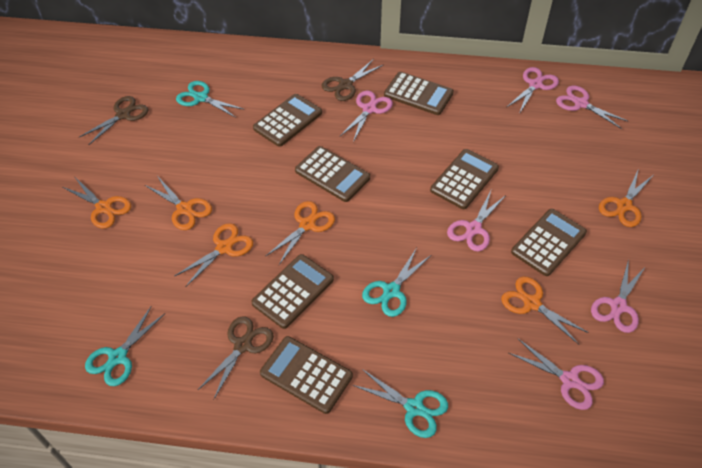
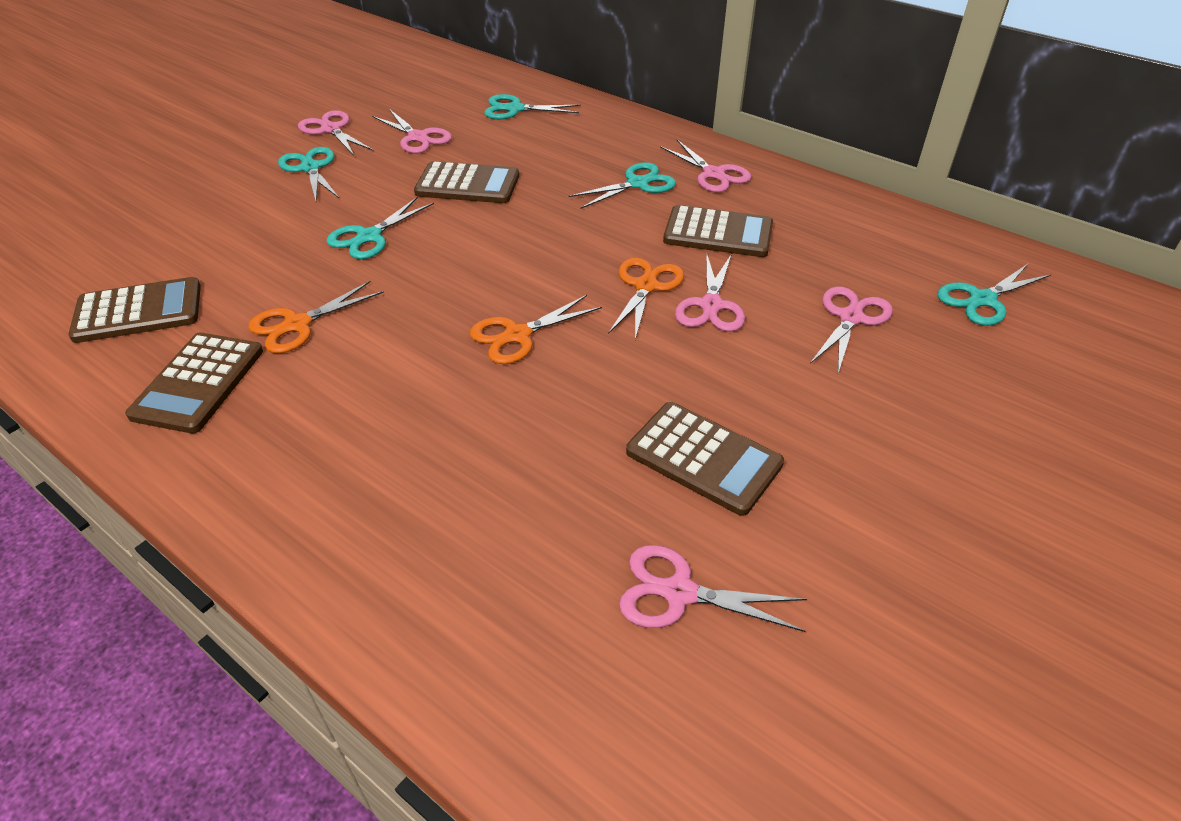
brown calculator: [251,254,334,329] [253,94,322,147] [260,336,353,414] [295,146,370,202] [384,72,454,115] [430,149,499,209] [511,209,587,276] = 7 -> [68,277,201,343] [125,332,263,434] [414,161,519,203] [626,402,784,516] [663,205,773,257] = 5
brown scissors: [79,96,149,145] [198,316,274,399] [321,59,383,101] = 3 -> none = 0
orange scissors: [63,177,131,229] [145,176,212,230] [175,223,253,286] [266,201,335,265] [501,277,589,344] [599,168,653,227] = 6 -> [249,281,384,353] [470,295,602,364] [608,258,684,340] = 3
turquoise scissors: [85,307,165,386] [176,81,245,118] [352,369,448,438] [362,248,431,317] = 4 -> [278,147,339,200] [326,197,434,259] [484,94,580,119] [569,162,676,209] [938,264,1051,326] = 5

